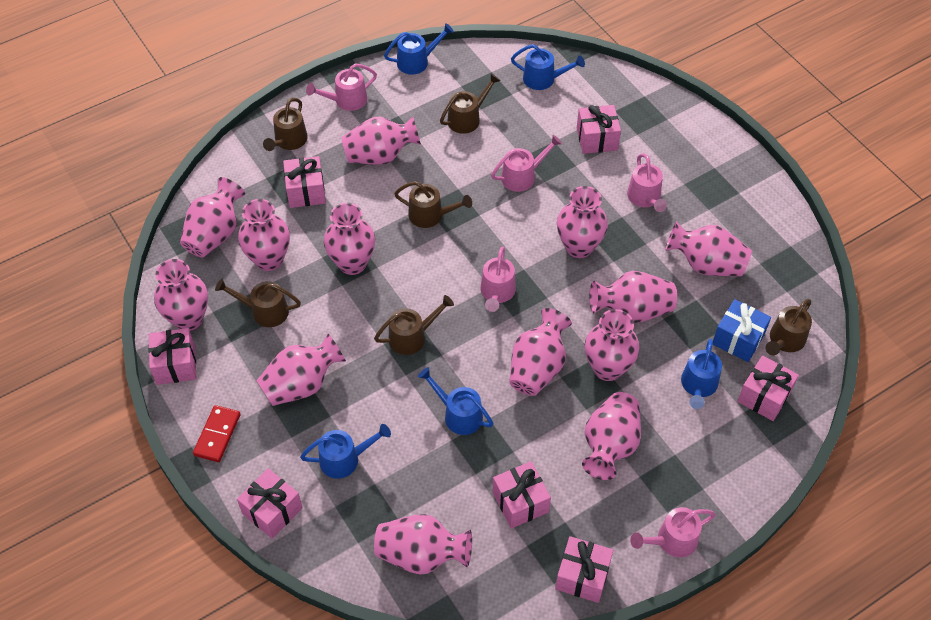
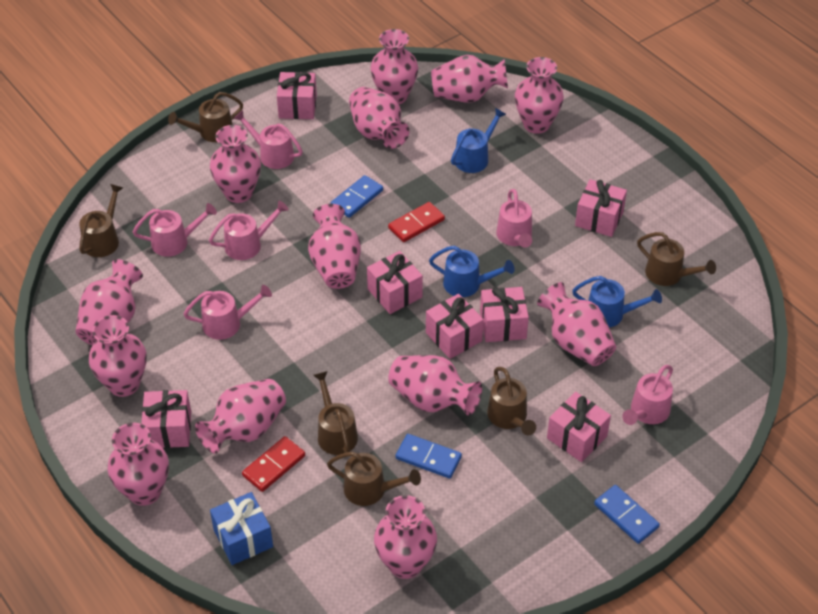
blue domino: none = 0 -> [331,175,383,218] [396,434,462,478] [594,485,660,544] = 3
blue watering can: [300,424,391,479] [384,23,454,75] [418,367,493,435] [511,44,585,90] [681,339,722,409] = 5 -> [429,246,515,297] [451,108,506,173] [572,276,662,327] = 3
pink watering can: [306,64,377,111] [480,247,516,312] [491,135,562,192] [627,153,667,212] [630,507,716,557] = 5 -> [133,203,217,257] [184,285,272,340] [209,200,289,260] [233,110,303,169] [496,189,532,248] [622,365,673,425] = 6
red domino: [193,405,240,462] = 1 -> [242,436,305,492] [388,202,445,242] = 2

